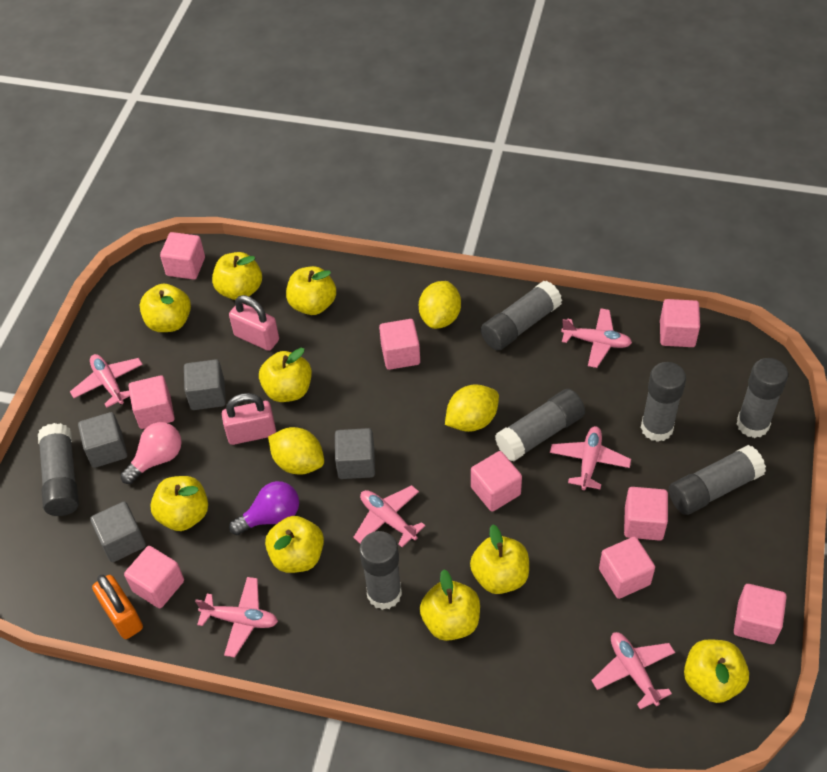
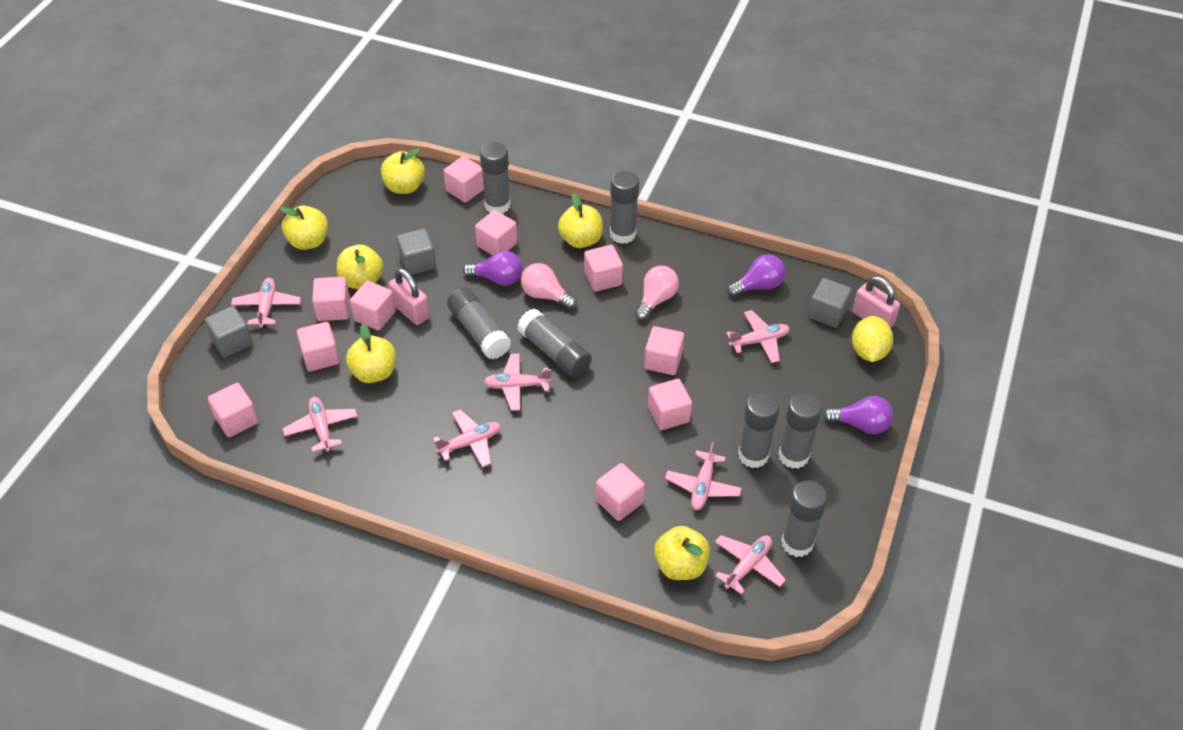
grey cube: [78,412,127,468] [90,502,146,562] [184,359,226,410] [335,428,375,479] = 4 -> [205,306,253,358] [397,229,436,275] [808,278,852,328] = 3
orange padlock: [92,575,143,639] = 1 -> none = 0
pink cube: [124,546,184,608] [128,375,175,429] [160,232,205,280] [379,319,420,370] [471,451,522,512] [599,537,655,599] [624,487,668,541] [660,299,700,347] [734,584,787,644] = 9 -> [208,383,258,437] [297,322,340,372] [312,277,350,321] [350,280,396,331] [444,156,484,203] [475,210,517,256] [584,245,623,292] [596,463,645,521] [644,326,684,375] [648,379,692,430] = 10
pink light bulb: [120,422,182,484] = 1 -> [521,263,577,309] [635,266,679,321] = 2
pink plane: [70,354,143,408] [195,577,278,657] [353,485,425,547] [550,426,631,490] [561,308,632,368] [591,632,675,709] = 6 -> [231,278,301,328] [283,397,357,452] [433,410,501,467] [484,354,552,411] [665,442,742,510] [715,535,786,594] [726,310,790,363] = 7
purple light bulb: [229,481,299,535] = 1 -> [463,251,522,286] [727,254,785,297] [823,396,893,434] = 3
yellow apple: [140,284,191,332] [150,476,208,531] [212,252,262,300] [259,348,312,402] [265,516,324,573] [286,266,336,315] [420,569,480,641] [470,524,529,594] [684,639,749,703] = 9 -> [280,206,328,250] [337,244,384,289] [346,324,396,383] [381,148,425,194] [558,193,603,248] [654,526,710,580] = 6
yellow lemon: [268,427,324,475] [419,281,461,329] [445,384,499,432] = 3 -> [852,316,893,362] = 1

